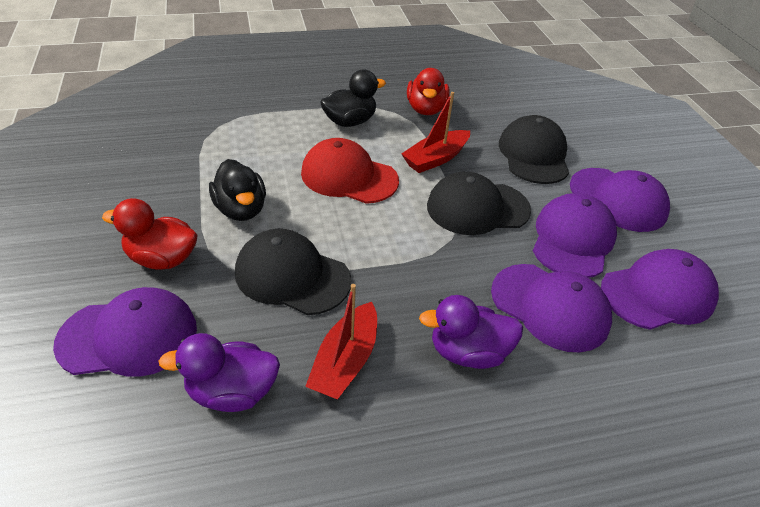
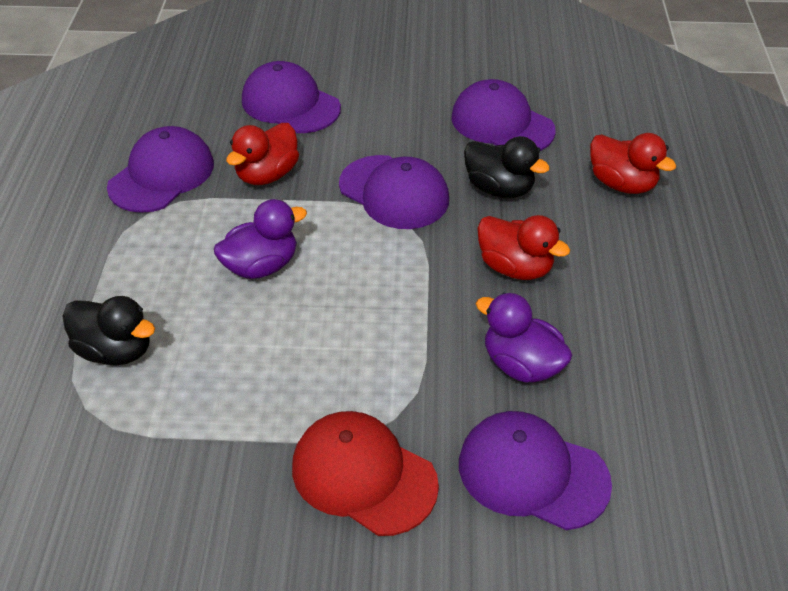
black cap: [235,229,351,315] [427,172,531,235] [499,115,569,184] = 3 -> none = 0
red boat: [305,284,377,400] [402,92,470,173] = 2 -> none = 0
red duck: [102,198,198,270] [407,68,450,115] = 2 -> [226,123,299,185] [477,215,570,280] [590,133,676,194] = 3

